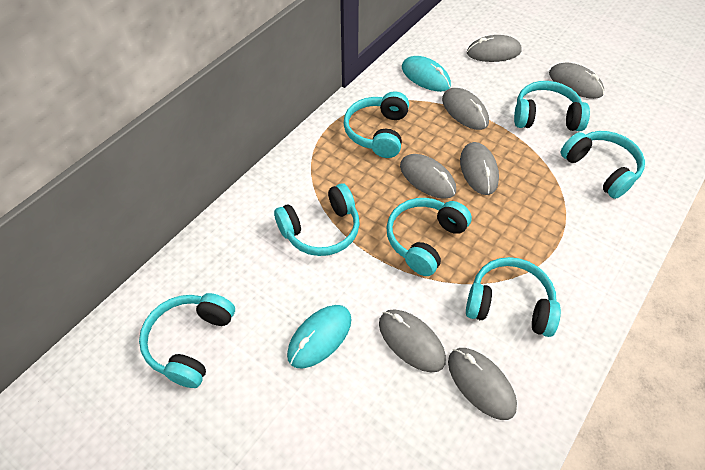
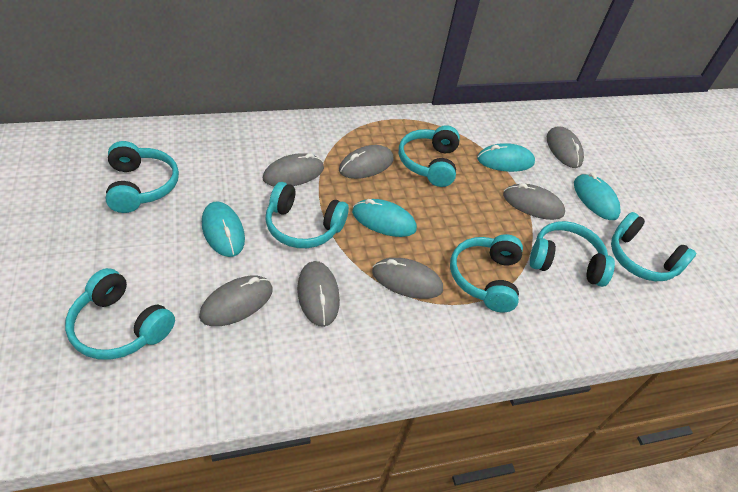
turquoise mouse: [287,305,352,369] [402,56,451,92] = 2 -> [202,201,245,257] [352,199,417,237] [477,143,535,172] [574,173,621,220] = 4

